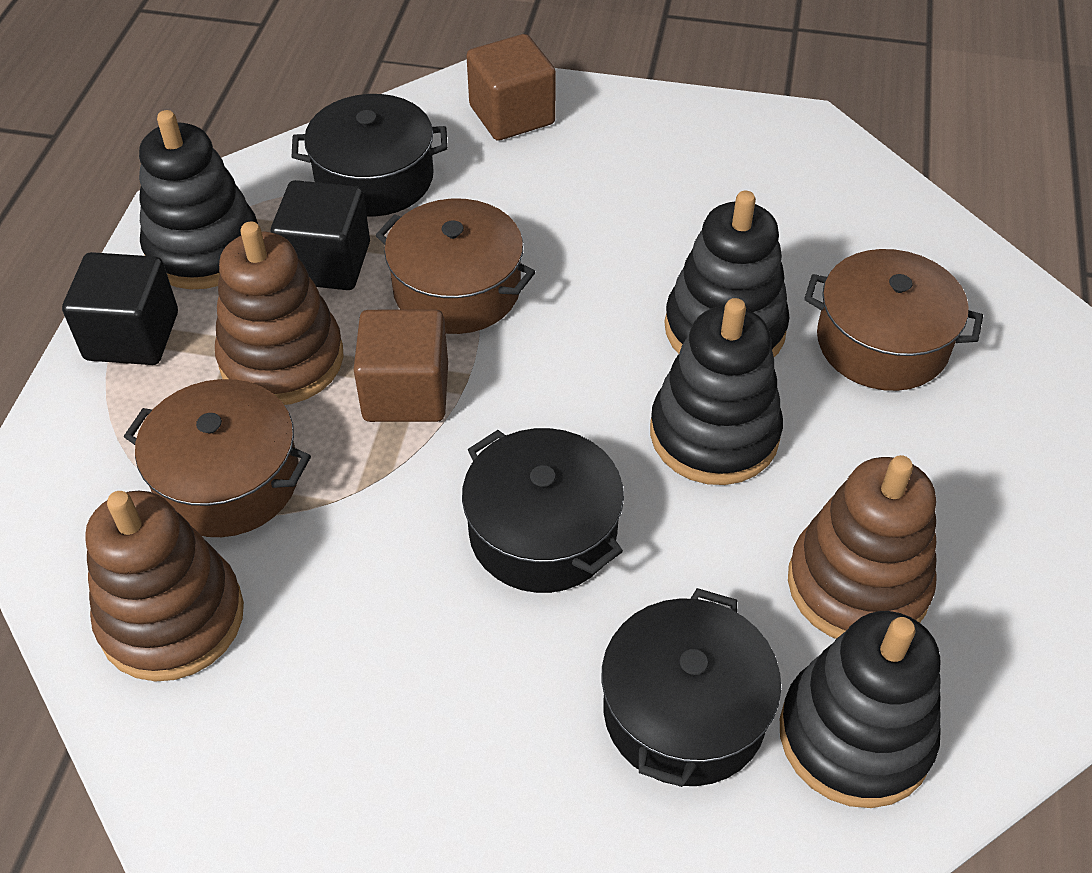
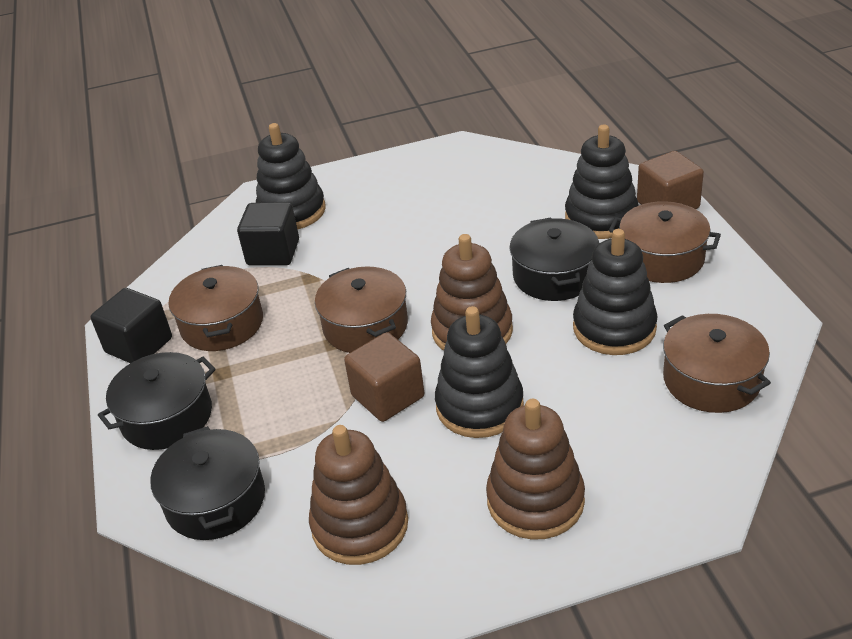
brown pot: [124,379,311,537] [376,199,535,334] [804,249,983,391] = 3 -> [169,265,263,351] [315,267,408,353] [609,201,721,283] [663,314,771,413] = 4

